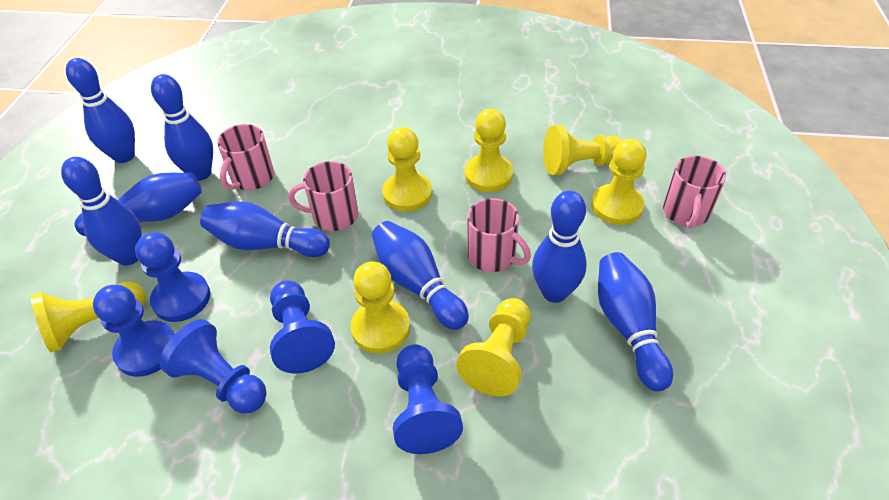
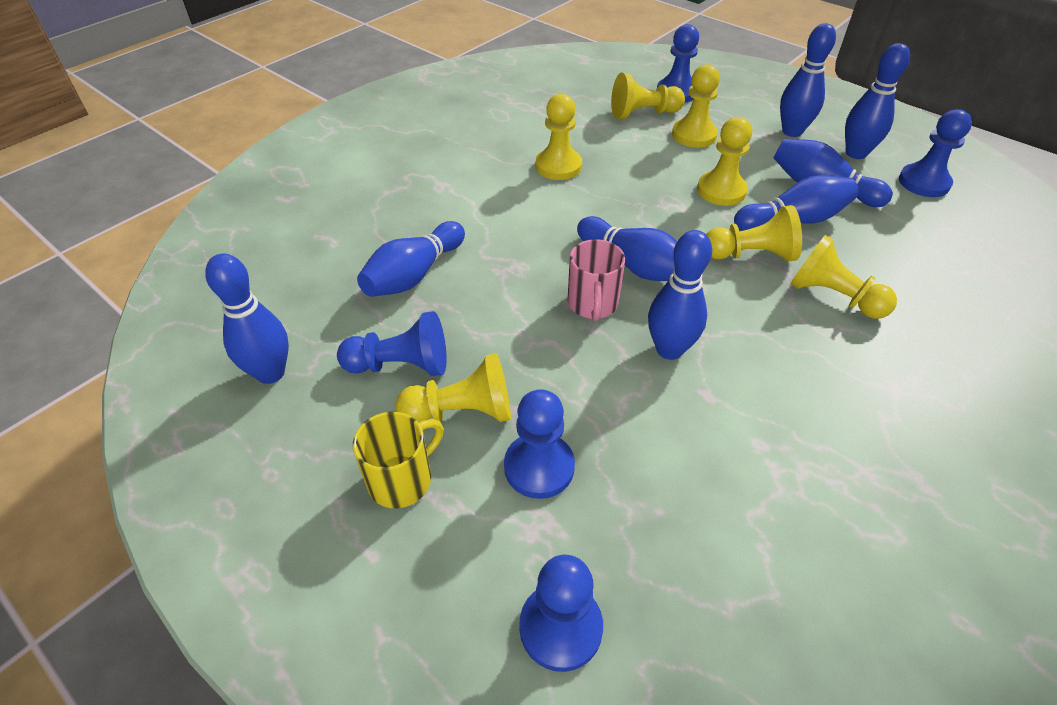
pink mug: [217,124,274,190] [289,161,358,231] [467,198,531,272] [663,156,726,228] = 4 -> [568,239,625,321] = 1
yellow mug: none = 0 -> [353,412,444,508] = 1

